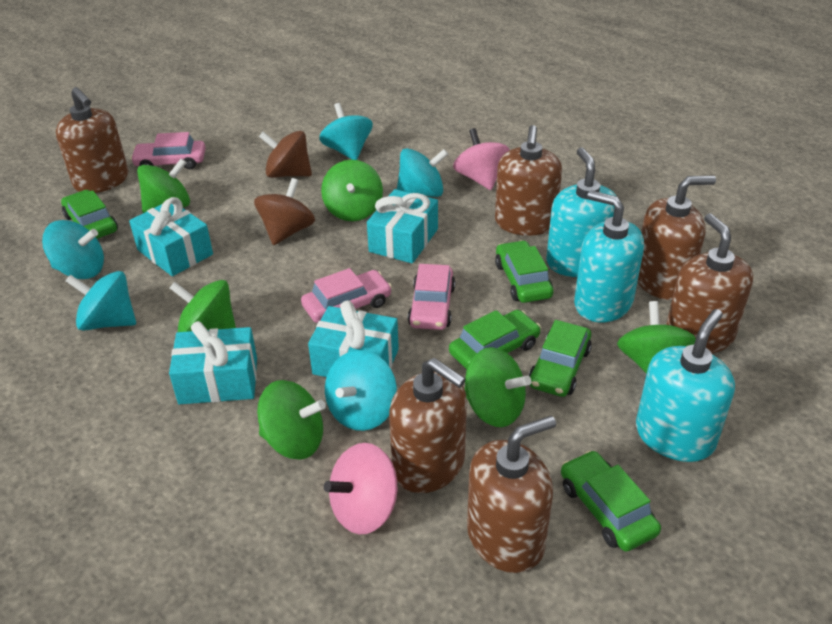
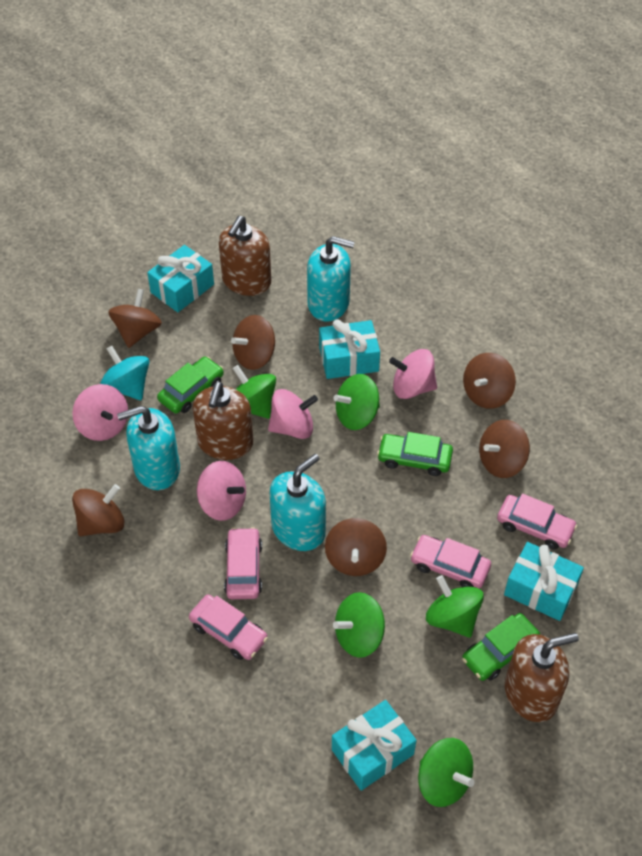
brown soap dispenser: [56,87,129,193] [389,358,467,493] [467,416,556,573] [495,125,562,236] [638,176,716,300] [666,213,753,353] = 6 -> [193,382,253,460] [219,216,271,296] [505,633,579,722] = 3
brown spinning top: [254,178,315,245] [259,131,312,178] = 2 -> [72,484,125,536] [108,289,162,348] [231,315,275,370] [325,518,387,576] [463,353,516,409] [479,420,530,478] = 6
green car: [61,190,118,239] [449,310,541,369] [495,240,554,303] [528,320,592,397] [561,450,661,552] = 5 -> [157,356,224,414] [377,432,453,476] [462,613,540,681] = 3
green spinning top: [137,159,190,213] [170,280,236,332] [257,380,326,460] [321,160,383,221] [465,347,531,427] [617,301,696,374] = 6 -> [233,365,276,419] [333,374,380,430] [333,592,385,658] [418,738,474,807] [426,575,484,638] = 5
pink car: [130,132,206,169] [301,268,392,323] [408,264,455,330] = 3 -> [189,594,268,660] [224,527,262,599] [410,535,491,588] [497,493,577,549] = 4
pink spinning top: [324,443,398,534] [453,128,509,190] = 2 -> [72,384,128,441] [197,461,246,521] [268,389,318,439] [389,349,437,399] = 4
turquoise spinning top: [42,220,104,279] [65,271,136,331] [319,103,373,160] [325,350,397,431] [397,148,448,197] = 5 -> [100,346,149,400] = 1

